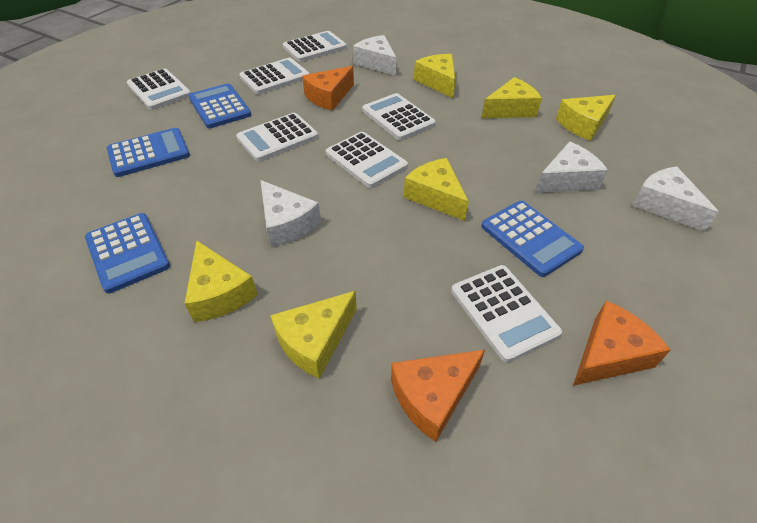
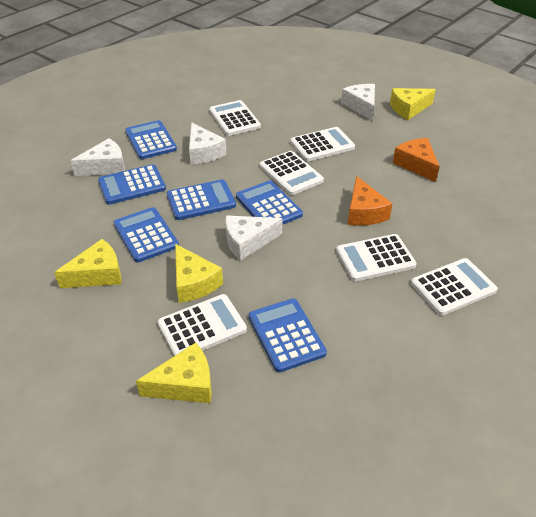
blue calculator: [85,213,170,293] [107,128,190,177] [189,83,251,128] [481,201,584,277] = 4 -> [98,164,166,205] [113,207,179,262] [125,120,177,159] [167,179,236,220] [236,180,303,225] [249,299,327,373] = 6
orange cheese: [302,66,354,111] [391,350,485,442] [573,301,671,386] = 3 -> [348,176,393,225] [393,138,440,182] = 2
white calculator: [127,68,191,110] [236,113,318,161] [239,58,309,94] [283,31,347,62] [326,132,408,188] [362,93,436,140] [451,265,562,363] = 7 -> [158,294,247,356] [209,100,261,136] [260,151,324,195] [290,127,355,161] [336,234,417,282] [411,258,498,316] = 6
yellow cheese: [184,240,258,322] [270,291,357,379] [404,158,469,221] [414,54,456,98] [481,77,542,118] [556,95,616,141] = 6 -> [54,239,122,288] [136,342,212,403] [175,244,223,303] [390,88,436,120] = 4

